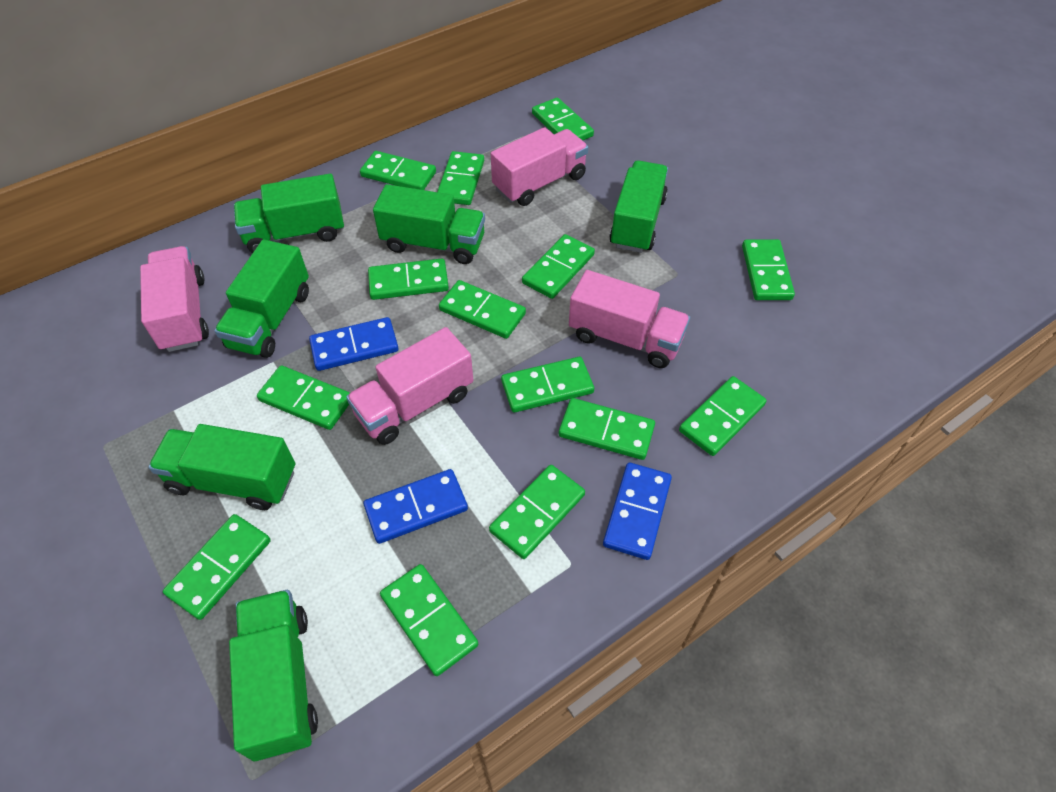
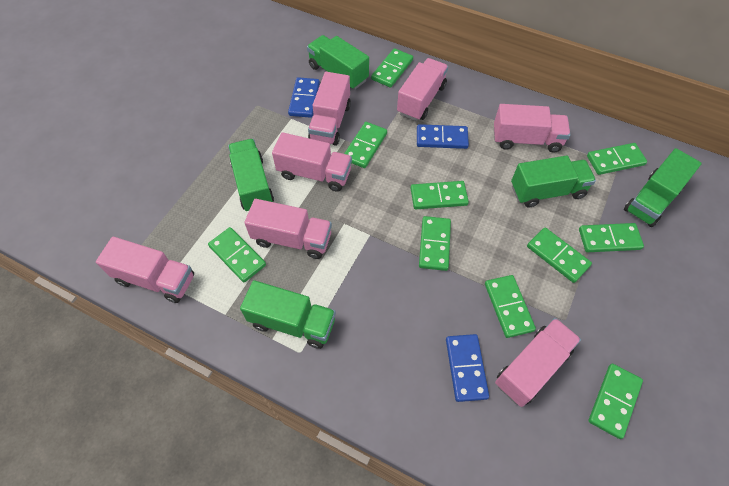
green domino: [163,514,271,620] [257,365,350,430] [360,151,436,190] [368,258,449,300] [380,564,478,676] [437,151,484,205] [439,280,526,339] [489,465,585,559] [501,357,594,412] [522,234,595,299] [532,98,594,140] [559,398,655,460] [679,376,767,456] [742,239,795,300] = 14 -> [208,227,266,282] [344,122,387,168] [371,48,413,87] [411,181,469,209] [419,216,451,271] [485,275,536,338] [527,228,592,283] [579,223,644,252] [587,143,647,175] [588,364,643,439] = 10
green truck: [148,424,295,510] [214,240,309,358] [229,590,318,761] [234,174,344,253] [373,184,485,264] [609,160,668,253] = 6 -> [228,139,274,211] [240,280,336,349] [307,35,369,90] [511,156,596,208] [624,148,702,227] = 5
pink truck: [140,246,209,352] [346,327,473,445] [491,127,588,206] [569,270,690,368] = 4 -> [96,237,194,303] [244,199,332,259] [272,132,352,192] [308,72,351,146] [397,58,448,121] [494,104,570,153] [495,318,581,407] = 7

